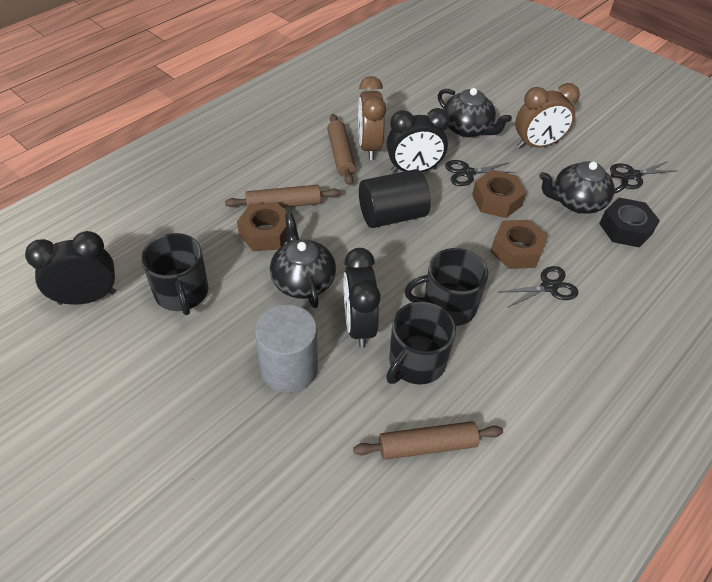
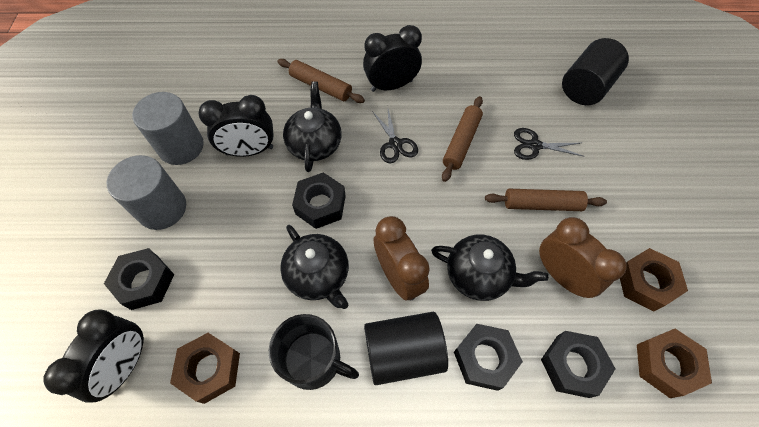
black cylinder: [359,169,431,228] = 1 -> [364,312,448,385] [562,38,629,105] = 2
black mug: [141,233,209,315] [386,301,456,385] [404,248,488,326] = 3 -> [269,314,359,390] = 1
black nut: [599,198,660,247] = 1 -> [104,248,174,310] [292,172,346,229] [454,324,523,391] [541,331,616,398] = 4
black scissors: [445,160,515,186] [500,266,579,308] [610,161,679,189] = 3 -> [372,109,418,164] [514,128,583,160] = 2
grey cylinder: [255,304,318,393] = 1 -> [107,155,186,230] [132,92,204,165] = 2

